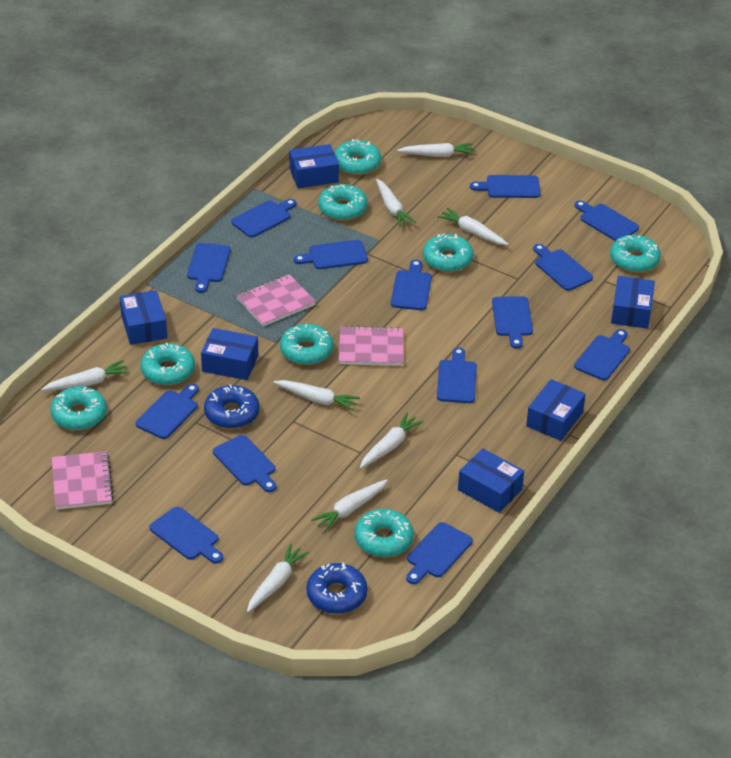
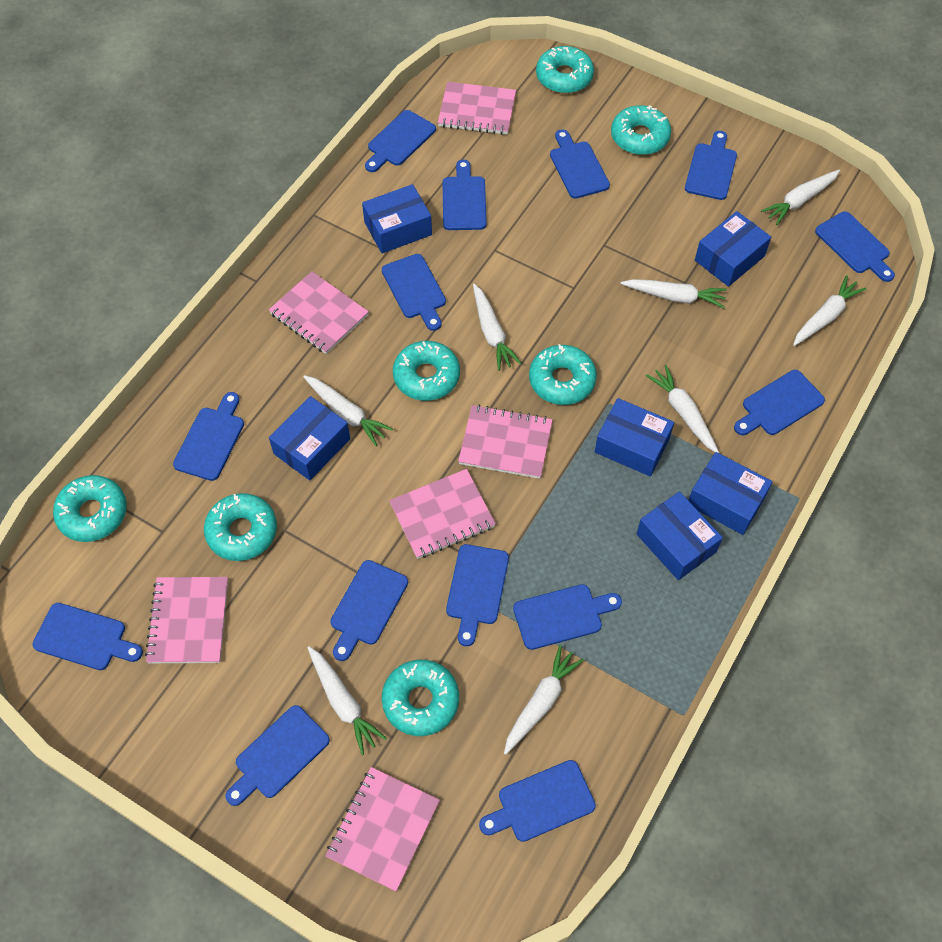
blue donut: [204,384,259,429] [306,562,368,614] = 2 -> none = 0
pink notebook: [52,451,114,510] [237,274,316,326] [339,326,404,366] = 3 -> [145,577,228,663] [269,271,369,354] [326,767,440,891] [389,469,496,559] [438,82,516,135] [458,405,553,479] = 6
turquoise donut: [50,387,107,430] [140,343,195,385] [280,324,333,365] [318,184,367,221] [335,139,381,175] [354,509,414,557] [423,234,473,272] [610,235,661,272] = 8 -> [53,475,127,542] [204,493,277,561] [382,660,459,736] [393,341,460,401] [529,344,597,405] [536,46,594,93] [611,105,671,155] = 7

